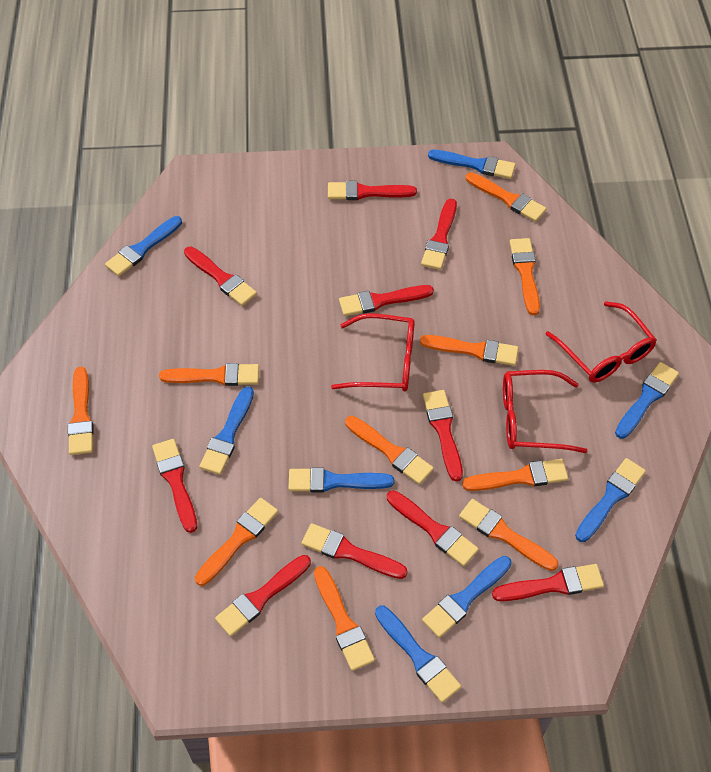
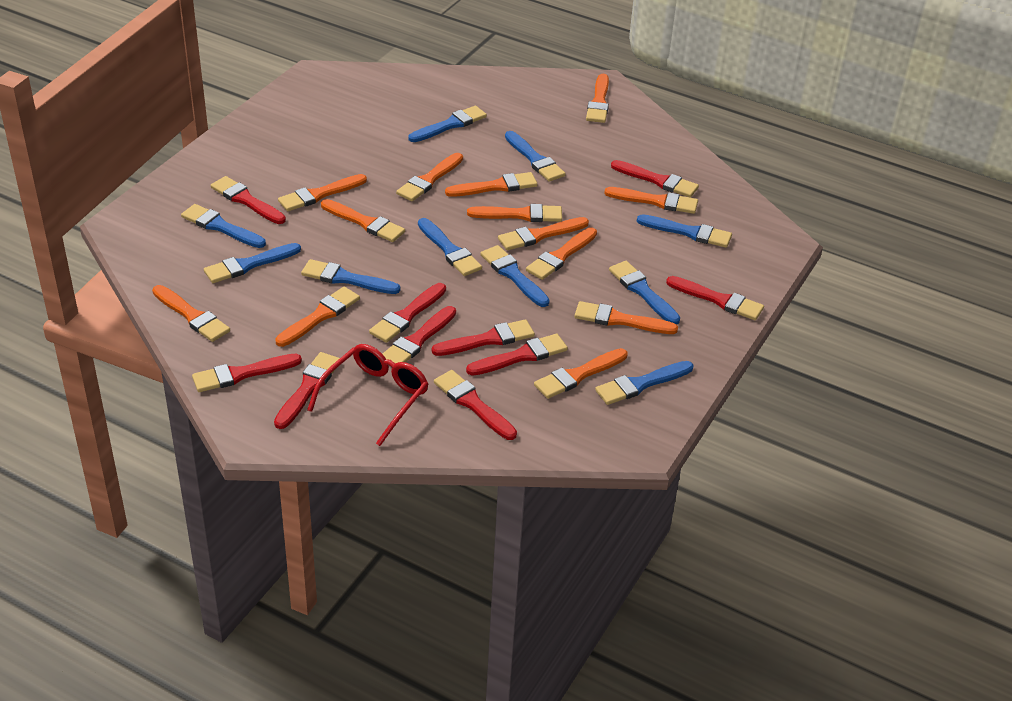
blue brush: [105,216,182,276] [199,387,254,475] [288,467,394,492] [375,606,461,703] [422,556,512,638] [428,150,516,179] [575,458,646,542] [615,362,679,439] = 8 -> [181,204,266,248] [204,243,301,283] [301,259,400,294] [408,106,487,142] [418,218,482,276] [480,245,550,307] [505,131,566,182] [595,361,693,405] [609,261,680,324] [637,214,732,248] = 10
orange brush: [68,367,94,455] [159,363,259,386] [195,498,278,586] [314,566,375,671] [345,416,434,485] [420,335,519,366] [459,499,559,571] [462,459,568,491] [465,172,546,222] [510,238,540,315] = 10 -> [152,285,230,342] [275,287,360,347] [278,174,367,211] [321,199,405,242] [396,153,463,201] [445,172,538,197] [467,204,562,222] [498,217,589,250] [526,227,597,280] [534,348,627,399] [574,301,678,334] [586,74,609,123] [604,187,698,214] = 13
red glasses: [331,314,415,392] [503,370,587,453] [546,301,657,382] = 3 -> [307,344,428,446] = 1

